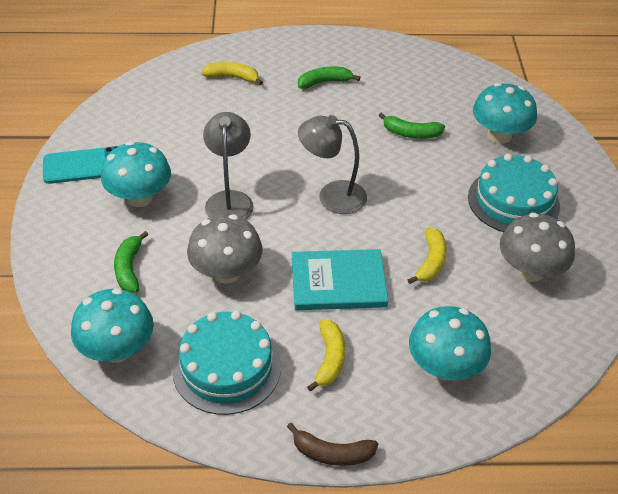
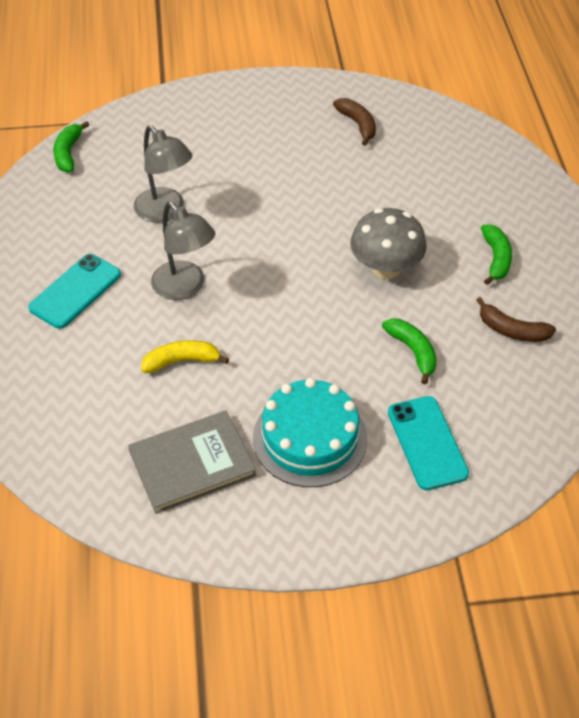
brown banana: [287,423,378,466] = 1 -> [333,98,376,146] [476,297,556,342] = 2
grey book: none = 0 -> [128,411,256,514] = 1
grey mushroom: [187,214,263,284] [500,212,575,282] = 2 -> [350,208,427,279] = 1
turquoise book: [292,249,389,310] = 1 -> none = 0
turquoise cake: [172,311,281,415] [468,154,560,232] = 2 -> [253,378,367,487] = 1
turquoise mushroom: [71,288,154,363] [101,141,171,207] [409,306,491,380] [473,83,537,144] = 4 -> none = 0
turquoise phone: [43,146,118,184] = 1 -> [28,254,121,329] [388,396,469,490] = 2
yellow banana: [201,62,263,85] [307,320,345,391] [408,227,447,284] = 3 -> [141,340,229,373] = 1

